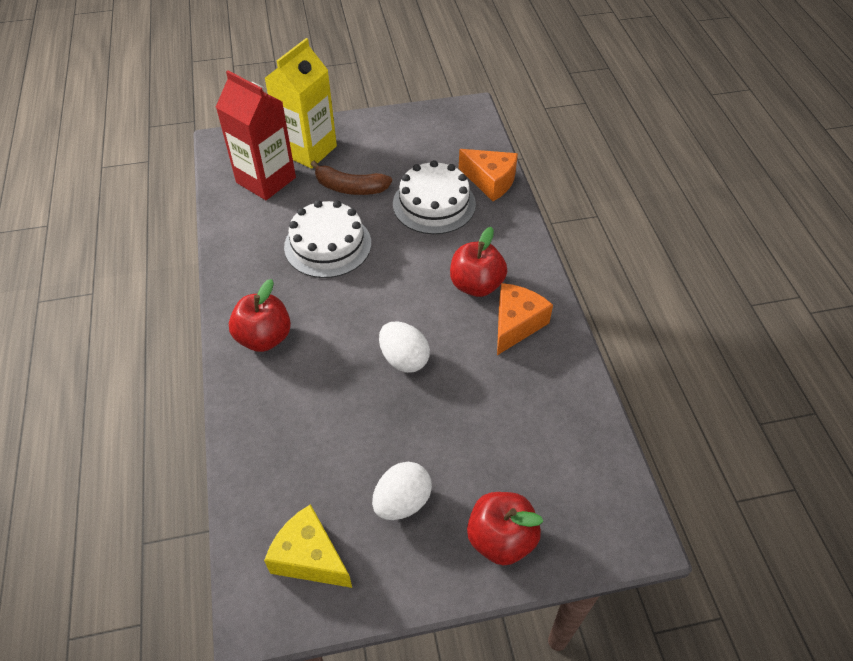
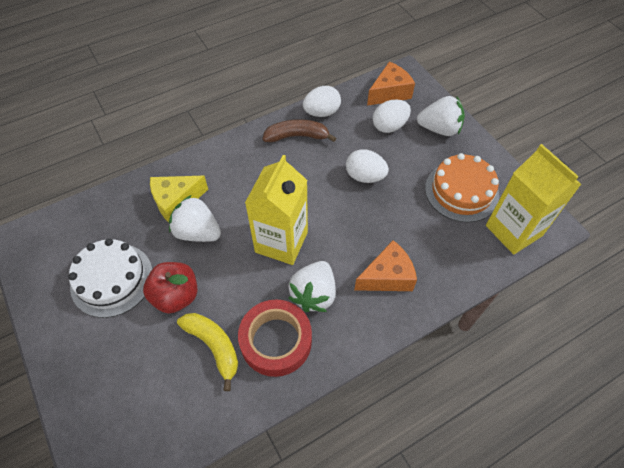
orange cake: none = 0 -> [425,153,499,222] = 1
red apple: [229,279,291,352] [450,227,507,297] [467,492,543,566] = 3 -> [143,262,197,313] = 1
red carton: [216,70,296,200] = 1 -> none = 0
red tape: none = 0 -> [238,300,312,377] = 1
white cake: [284,200,371,278] [393,160,476,234] = 2 -> [68,238,152,318] = 1
white egg: [372,462,432,520] [379,322,430,373] = 2 -> [303,86,341,117] [346,149,389,183] [373,100,411,133] = 3
white strawberry: none = 0 -> [169,195,221,242] [288,261,336,312] [417,96,465,136] = 3
yellow banana: none = 0 -> [177,313,238,391] = 1
yellow carton: [265,38,337,169] = 1 -> [245,155,308,265] [486,144,582,255] = 2

